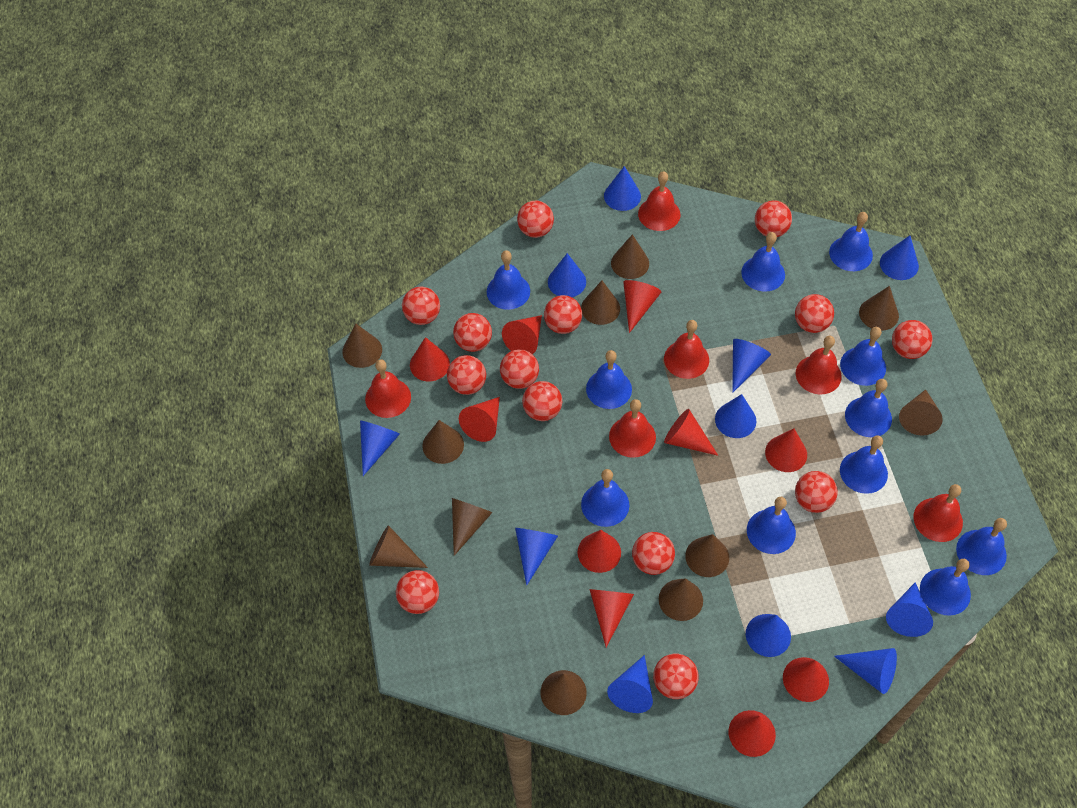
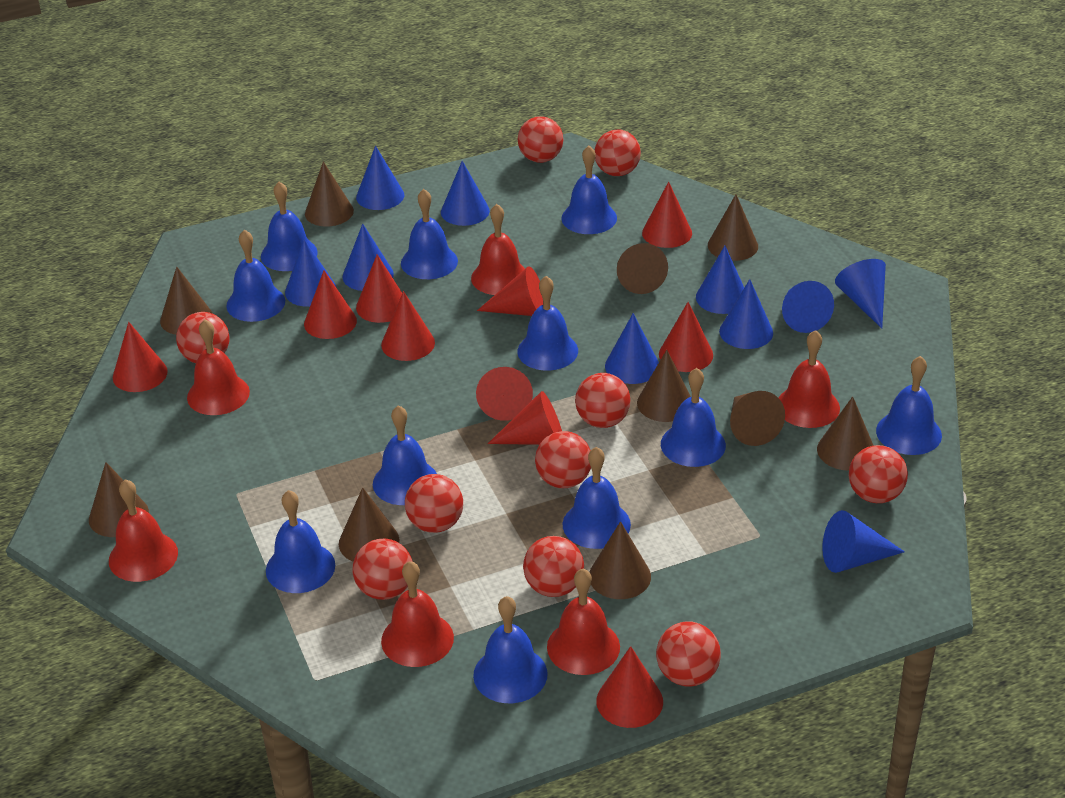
blue cone: [360,420,400,476] [515,528,558,586] [548,253,586,297] [604,166,641,211] [607,655,653,713] [715,394,757,438] [732,339,771,393] [746,614,791,657] [834,648,897,694] [880,236,919,280] [886,582,933,637] = 11 -> [285,239,337,307] [342,224,394,291] [356,146,404,210] [441,161,490,226] [605,313,659,384] [696,246,744,314] [719,279,773,349] [782,281,834,333] [822,510,905,573] [835,259,886,328] = 10
brown cone: [342,324,382,368] [369,525,428,568] [422,420,464,464] [452,498,493,556] [541,670,587,715] [581,281,620,325] [611,234,649,279] [659,578,703,621] [685,534,729,577] [859,286,899,331] [899,389,943,436] = 11 -> [89,462,149,537] [160,267,213,335] [305,162,354,226] [339,487,399,562] [589,521,651,599] [617,243,668,294] [637,350,691,422] [708,195,758,261] [730,391,785,446] [817,396,874,471] = 10
red ball: [396,570,439,614] [402,287,440,325] [447,355,486,395] [453,313,492,352] [500,349,539,389] [517,201,554,238] [522,381,562,421] [544,295,582,334] [632,532,675,575] [653,654,699,699] [755,200,792,237] [795,294,834,333] [795,471,838,513] [892,320,932,359] = 14 -> [176,312,230,363] [353,539,413,600] [405,474,463,533] [518,116,563,163] [523,536,584,597] [535,431,591,488] [575,373,630,428] [595,130,641,176] [656,621,721,687] [849,445,908,503] = 10

